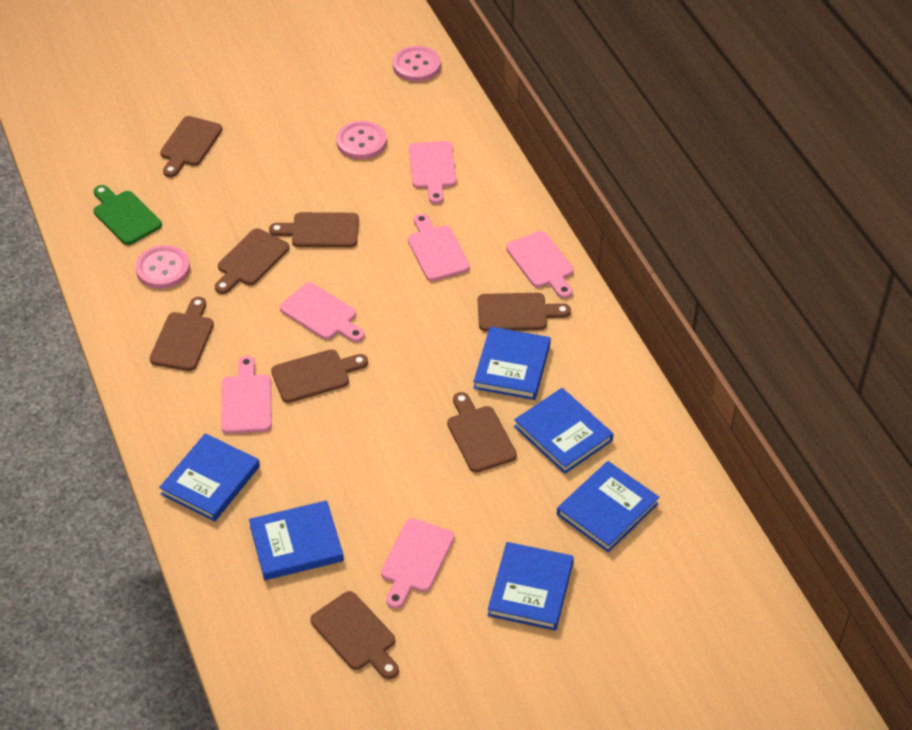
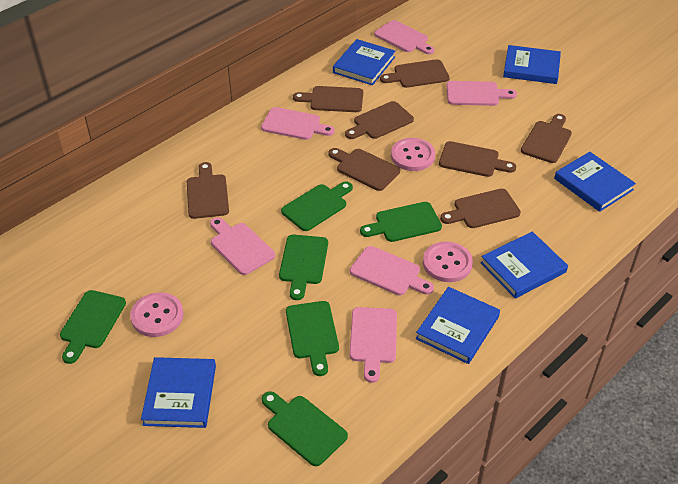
green cutting board: [93,185,162,245] = 1 -> [60,290,126,364] [262,391,348,466] [279,234,328,300] [281,181,353,231] [286,301,339,376] [360,202,442,242] = 6

